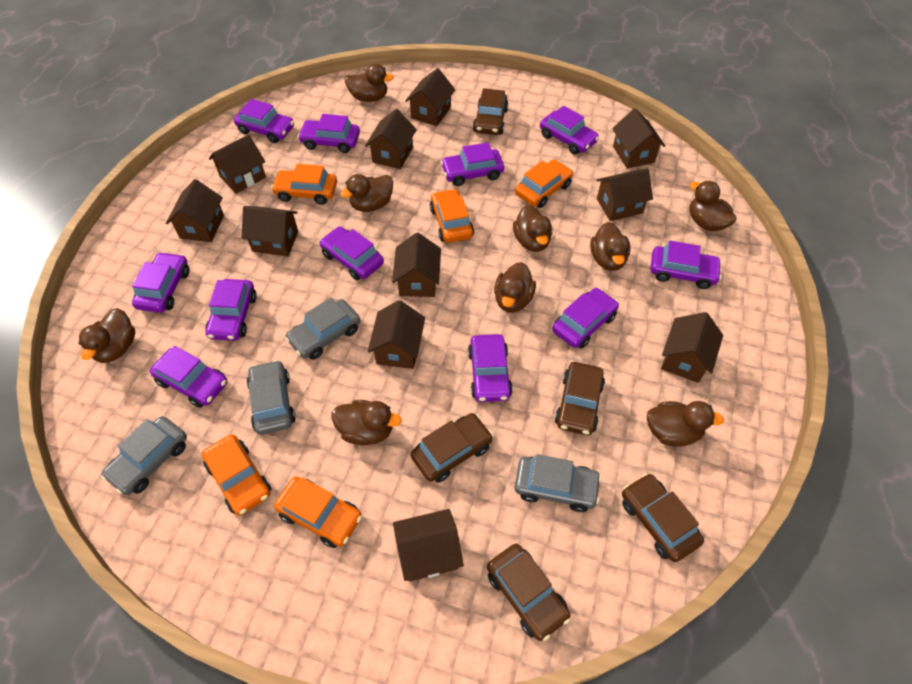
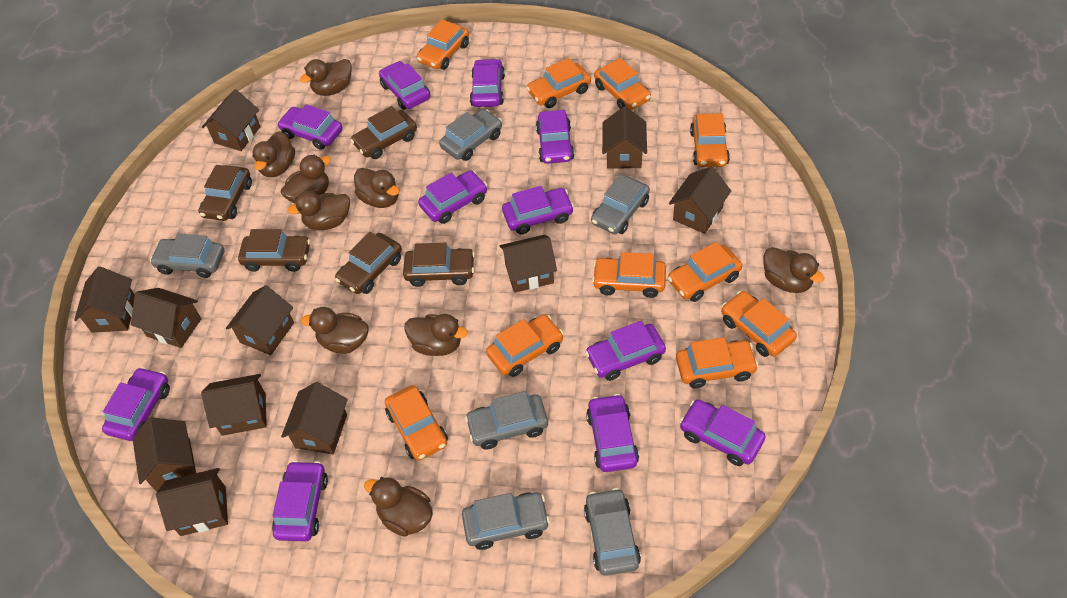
grey car: [101,416,187,495] [247,360,296,435] [285,297,360,360] [515,454,602,512] = 4 -> [150,234,224,278] [439,109,502,161] [462,492,550,550] [465,391,548,450] [584,488,641,576] [591,174,650,234] = 6
orange car: [202,434,271,515] [271,164,337,205] [274,476,362,548] [430,189,474,243] [515,159,573,208] = 5 -> [385,385,448,461] [417,19,469,70] [486,314,563,377] [527,58,591,108] [592,252,666,298] [594,58,651,110] [668,242,742,302] [676,337,759,389] [690,113,730,167] [721,291,797,357] = 10

